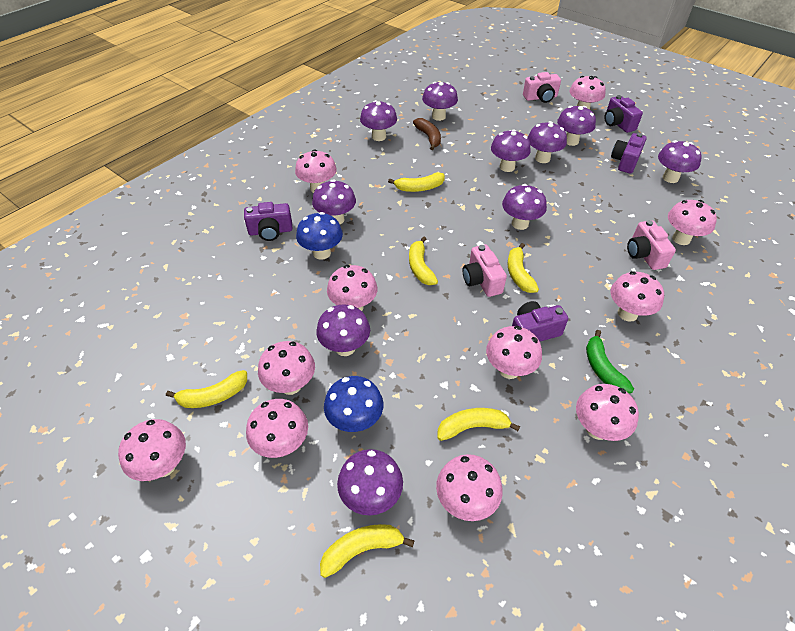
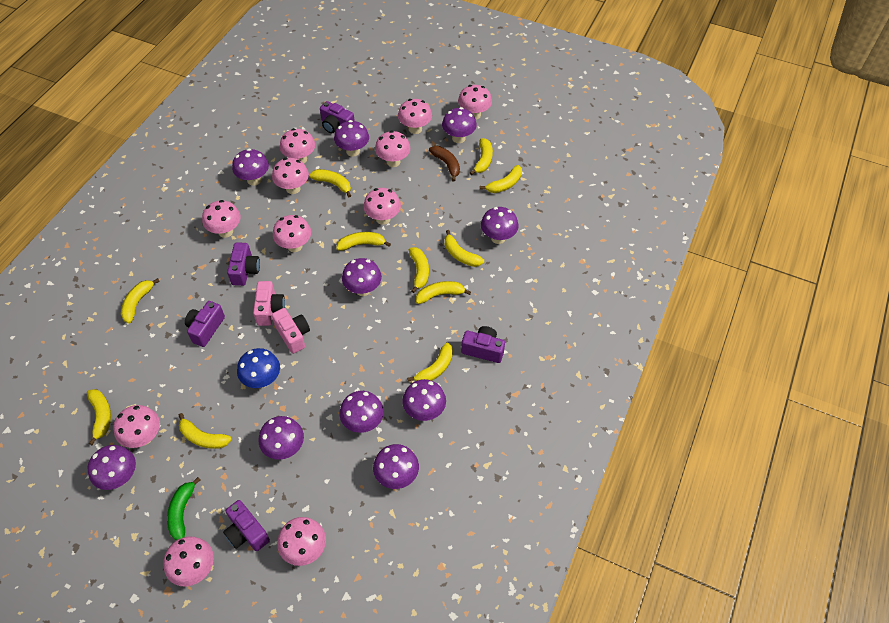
blue mushroom: [296,212,343,260] [324,376,383,432] = 2 -> [237,348,280,388] = 1
pink camera: [463,244,507,297] [523,72,561,103] [627,220,676,270] = 3 -> [253,281,285,326] [272,308,310,354] = 2
purple camera: [244,202,292,241] [512,301,568,341] [604,95,643,133] [611,133,647,174] = 4 -> [185,301,225,347] [223,500,270,551] [227,242,260,286] [320,101,355,133] [461,326,505,363] = 5
yellow banana: [166,370,247,408] [320,524,415,578] [388,172,445,192] [409,236,438,285] [437,408,520,441] [507,243,539,293] = 6 -> [87,389,111,445] [121,278,160,323] [178,413,232,449] [309,169,351,197] [336,232,391,251] [407,342,453,381] [409,247,429,293] [416,281,471,304] [445,230,484,267] [470,138,493,175] [480,165,522,193] = 11

